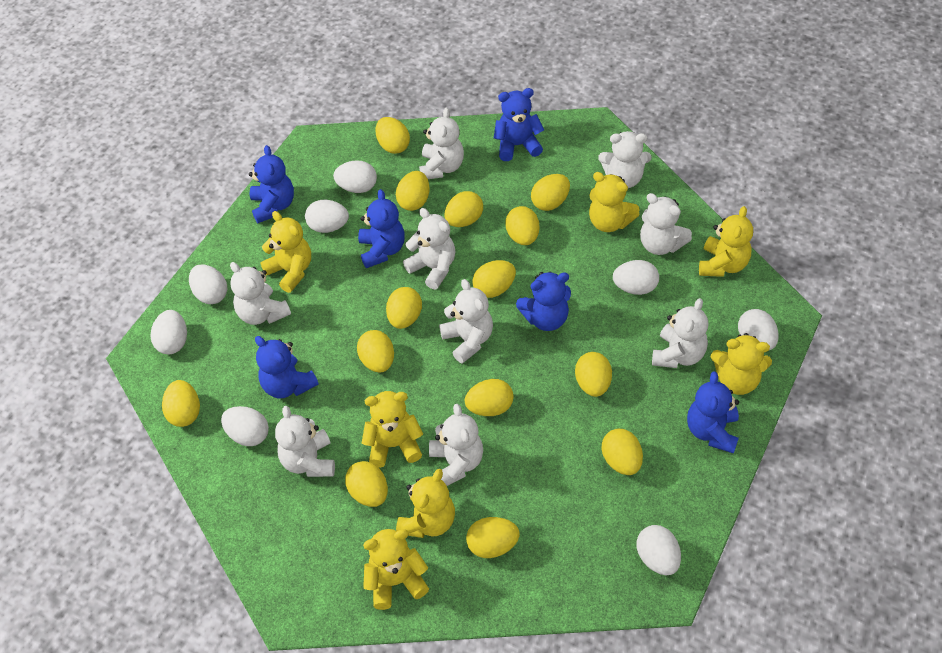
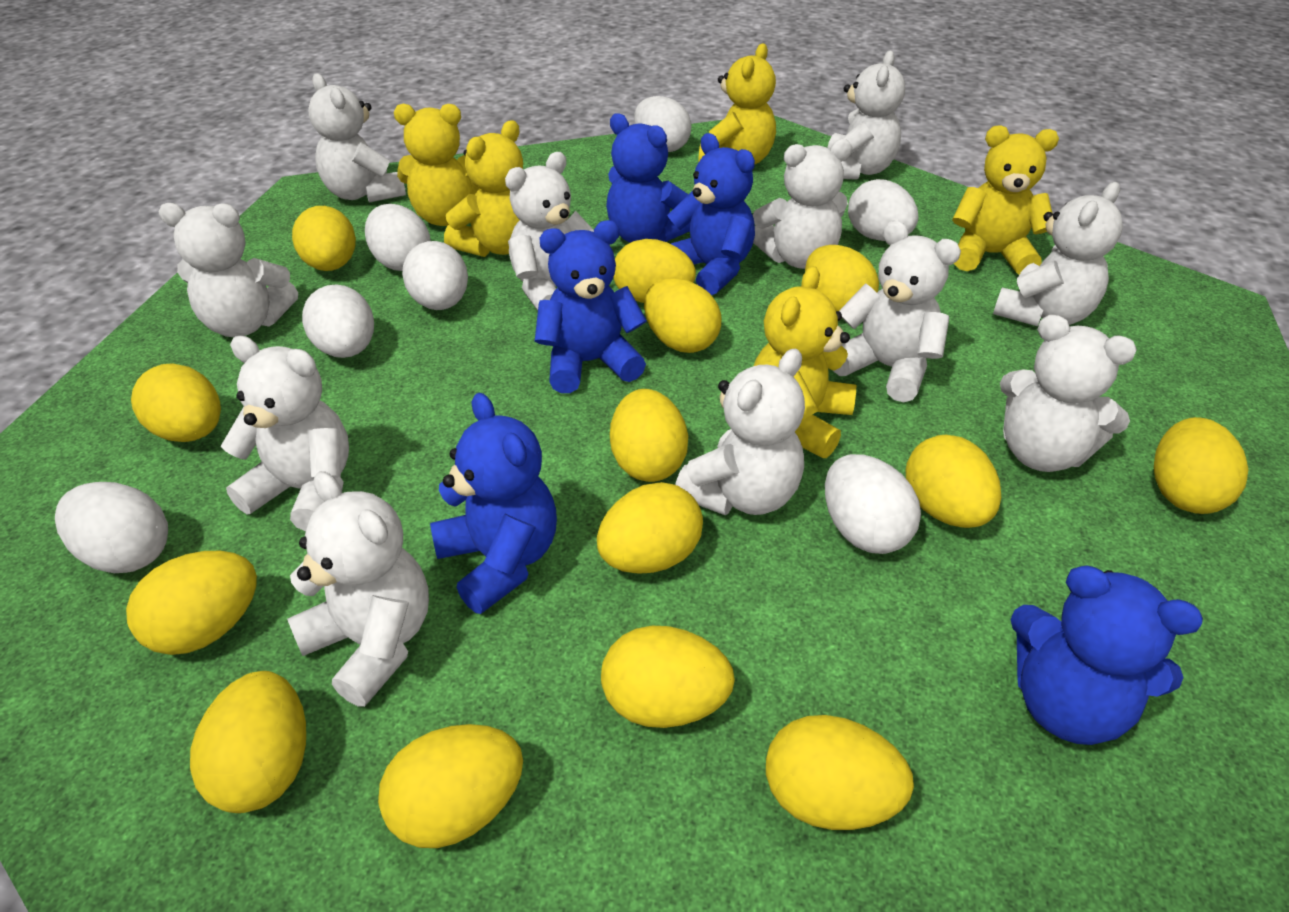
blue teddy bear: [249,145,294,223] [255,336,319,398] [358,189,405,268] [494,88,544,161] [516,272,571,331] [687,371,739,454] = 6 -> [430,393,557,614] [534,220,647,393] [606,113,690,243] [667,133,755,295] [1010,565,1203,745] = 5
white egg: [151,310,187,354] [189,265,227,304] [221,406,269,446] [305,200,349,233] [333,160,377,193] [613,260,659,295] [637,525,681,575] [738,309,779,350] = 8 -> [55,482,168,573] [302,284,374,358] [365,204,431,271] [402,241,468,310] [634,96,692,152] [825,454,921,554] [848,179,919,241] = 7
white teddy bear: [230,262,291,325] [275,406,335,477] [403,208,455,290] [419,108,464,179] [429,404,483,486] [439,279,493,364] [598,131,651,188] [640,193,692,255] [652,298,708,368] = 9 -> [159,203,298,337] [220,336,349,531] [287,471,429,707] [308,73,406,203] [505,152,594,311] [675,349,805,515] [753,139,852,269] [827,51,905,180] [833,221,961,402] [993,182,1123,327] [1000,314,1137,472] = 11
yellow teddy bear: [260,211,311,293] [362,391,423,468] [363,529,429,610] [396,469,455,538] [589,172,640,232] [699,206,753,277] [711,333,772,395] = 7 -> [394,104,479,226] [444,120,523,257] [698,44,776,165] [754,266,856,458] [952,125,1059,275] = 5

